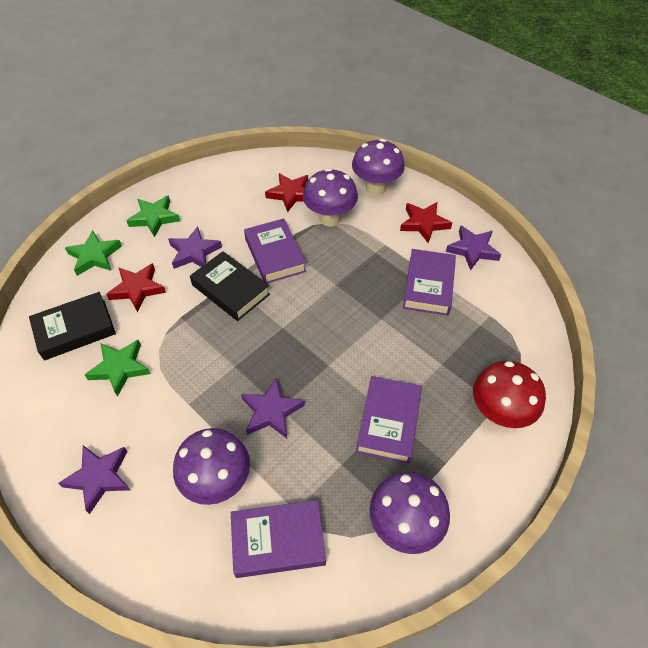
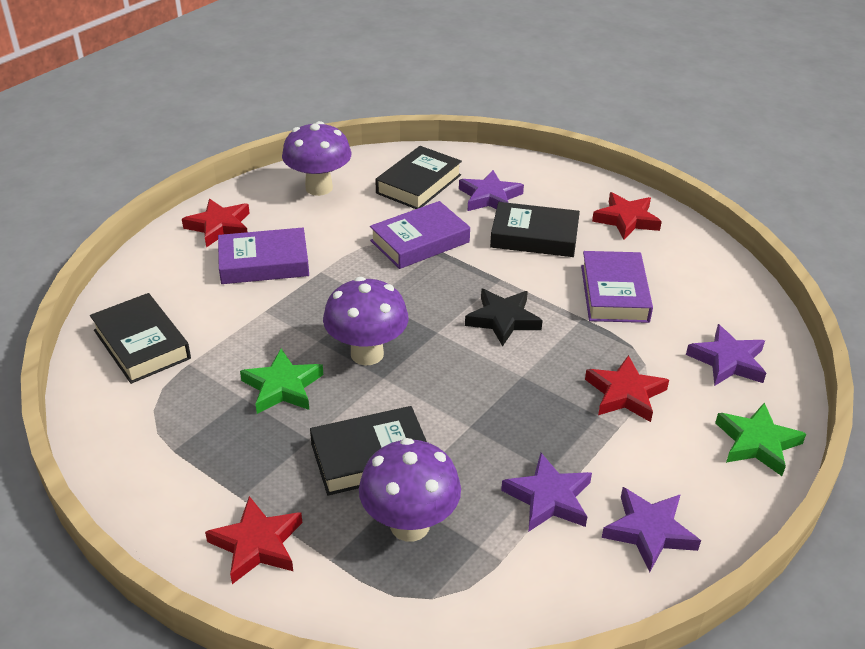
black book: [29,292,116,360] [190,251,270,321] = 2 -> [90,293,191,384] [310,406,427,496] [375,146,462,209] [490,202,580,257] = 4
black star: none = 0 -> [465,289,543,346] = 1
green star: [65,230,122,276] [85,340,150,397] [127,195,180,237] = 3 -> [240,348,323,414] [715,402,806,476] = 2
purple book: [231,500,326,578] [244,218,306,283] [356,376,422,464] [403,249,456,316] = 4 -> [218,228,309,284] [370,201,470,269] [581,251,653,323] = 3
purple mushroom: [173,428,250,505] [303,168,358,227] [352,139,405,196] [370,472,450,554] = 4 -> [282,121,351,196] [323,277,408,365] [359,438,461,542] = 3
red mushroom: [473,361,546,428] = 1 -> none = 0
red star: [106,263,166,312] [265,173,308,212] [400,202,452,243] = 3 -> [182,199,250,247] [205,496,302,584] [585,355,669,422] [592,192,662,240] = 4

